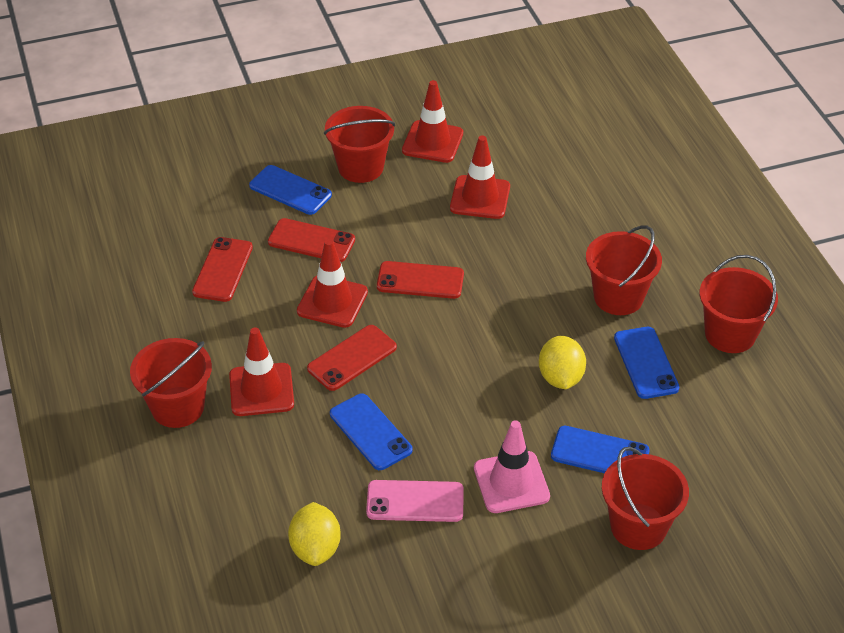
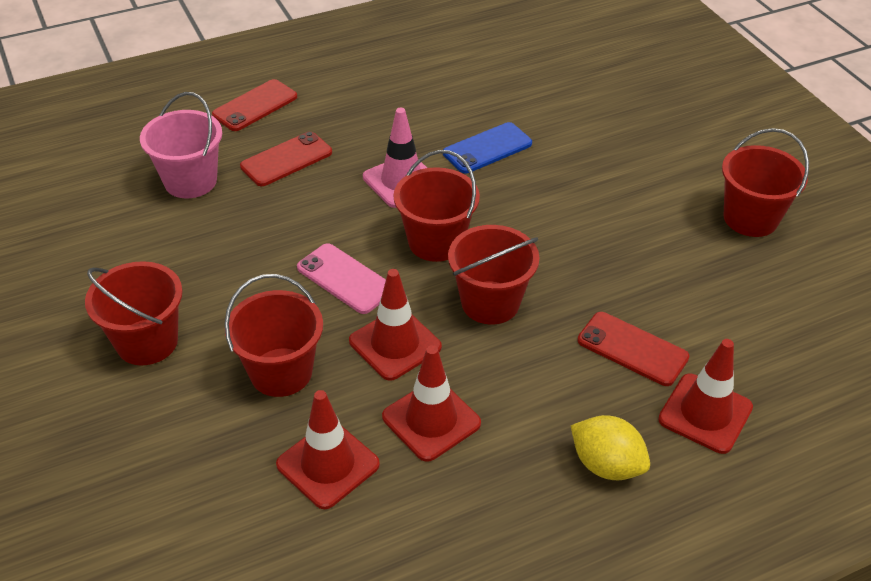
blue phone: [249,165,332,215] [330,394,412,470] [551,426,650,473] [614,327,679,399] = 4 -> [443,122,532,173] = 1
pink bucket: none = 0 -> [140,92,222,198] = 1
red phone: [192,237,253,302] [268,218,355,262] [307,325,397,391] [377,261,464,299] = 4 -> [212,79,297,131] [240,131,332,186] [577,312,690,386] = 3
yellow lemon: [288,502,341,566] [539,336,586,389] = 2 -> [571,415,650,480] = 1

